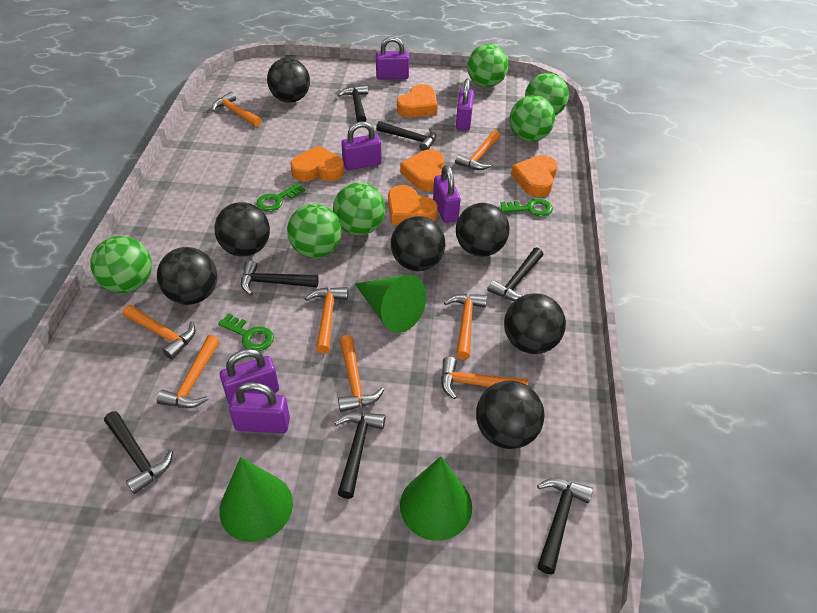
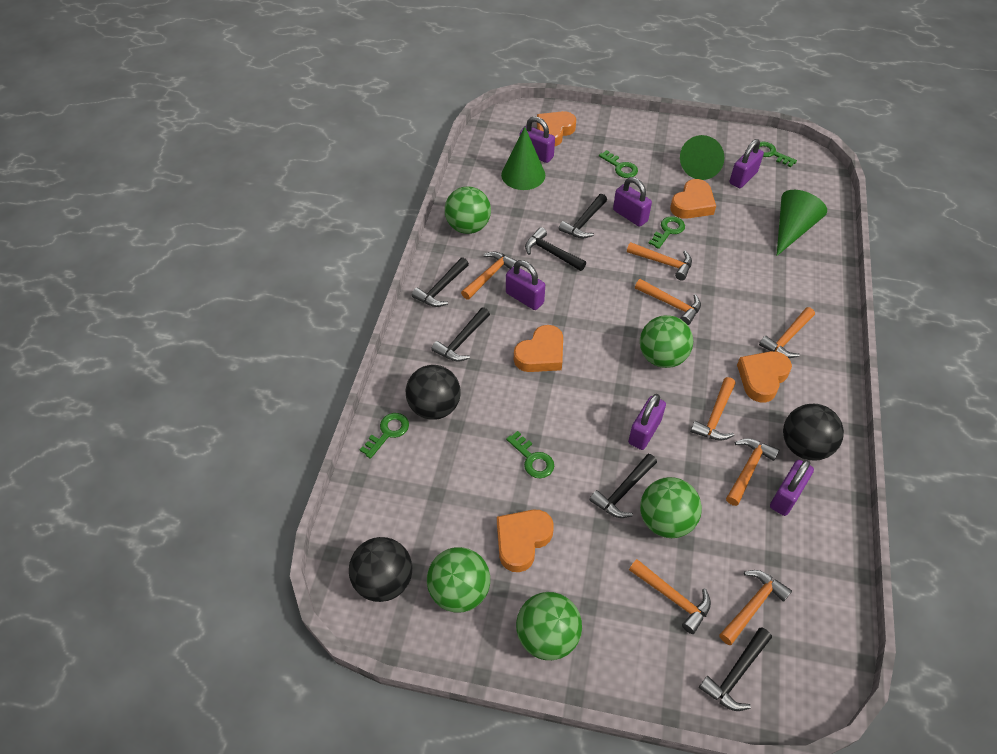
black ball: [157,247,217,305] [214,202,270,257] [267,58,310,103] [391,216,446,271] [456,203,510,257] [476,380,545,449] [504,293,566,354] = 7 -> [349,537,412,602] [406,365,461,420] [783,404,844,461] = 3
black hammer: [104,411,173,494] [241,261,319,295] [334,412,386,499] [338,85,368,122] [376,121,436,151] [487,248,544,301] [537,478,593,574] = 7 -> [412,257,469,307] [431,307,490,362] [525,227,586,271] [559,194,607,238] [589,454,657,518] [699,627,772,711] = 6
green ball: [90,236,152,293] [287,204,342,258] [333,183,385,235] [467,44,508,87] [510,95,555,142] [525,73,569,116] = 6 -> [427,547,490,612] [445,186,491,234] [516,592,582,660] [640,315,693,368] [640,477,702,538] = 5
green key: [218,314,274,351] [256,183,305,212] [500,198,553,216] = 3 -> [360,413,409,459] [506,431,554,478] [599,150,638,178] [649,216,685,249] [759,142,797,167] = 5

